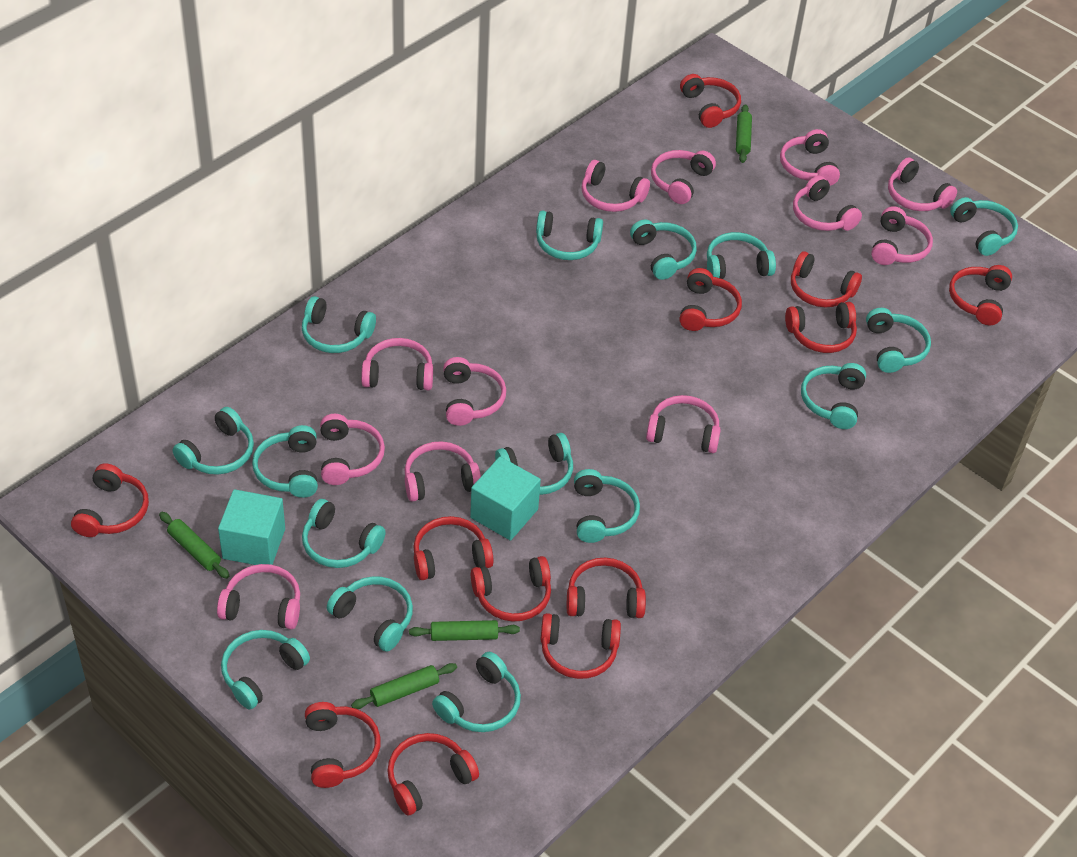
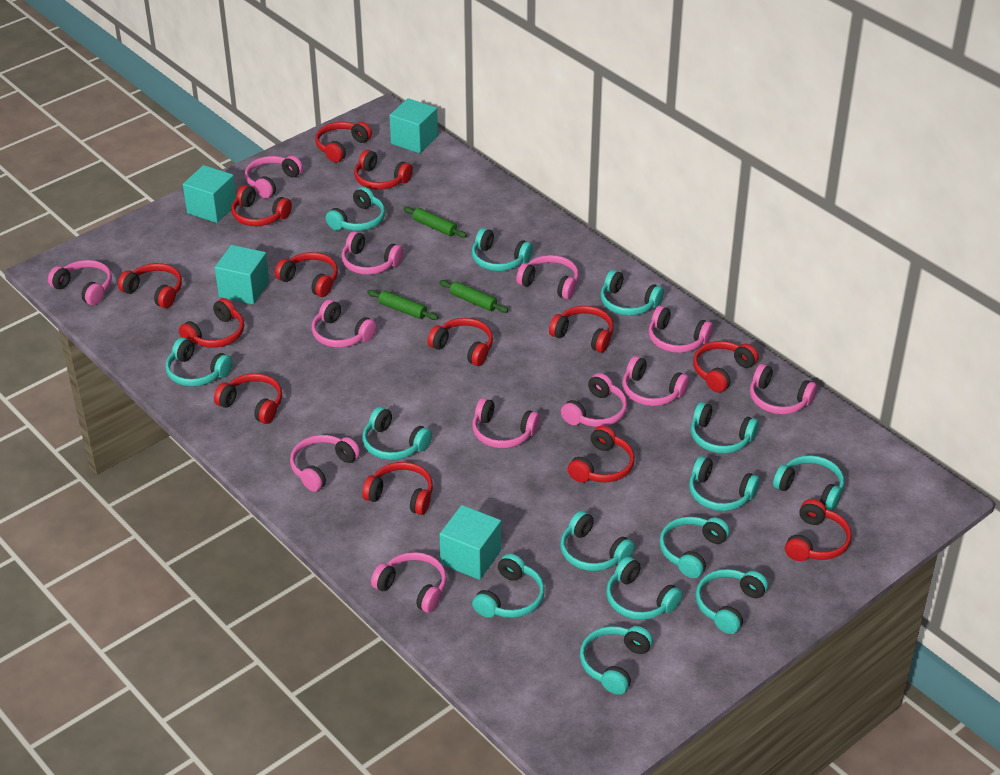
green rolling pin: [159,512,229,579] [351,663,457,709] [409,620,520,641] [736,104,752,163] = 4 -> [367,290,438,320] [403,206,467,238] [439,280,508,313] = 3
red headphones: [71,463,149,537] [305,702,381,788] [387,733,479,815] [413,516,494,580] [471,556,551,622] [540,613,621,679] [567,558,646,618] [679,268,742,331] [680,74,741,128] [785,302,857,353] [791,251,862,307] [949,265,1012,325] = 12 -> [118,263,182,308] [179,298,244,348] [214,373,282,424] [231,185,292,226] [275,252,338,297] [315,122,372,163] [354,150,413,190] [362,462,433,515] [427,318,493,366] [549,306,614,353] [568,426,635,483] [693,341,758,393] [785,499,852,561] = 13
turquoise cube: [218,489,285,565] [470,457,541,541] = 2 -> [183,165,236,223] [215,245,269,305] [389,98,438,153] [439,505,501,580] = 4
turquoise headphones: [172,407,254,475] [221,630,310,709] [252,425,318,498] [302,296,376,353] [302,499,386,568] [327,576,413,652] [432,652,521,732] [495,433,573,495] [536,211,603,260] [574,469,640,543] [630,219,697,280] [707,232,776,279] [801,363,866,429] [866,308,931,373] [950,197,1018,256] = 15 -> [166,337,233,387] [326,187,385,231] [363,407,432,460] [472,228,533,271] [472,554,545,618] [560,511,635,571] [580,626,653,695] [600,270,664,316] [606,557,683,620] [659,516,730,578] [689,456,760,511] [691,402,759,454] [696,569,768,634] [773,455,844,511] = 14

